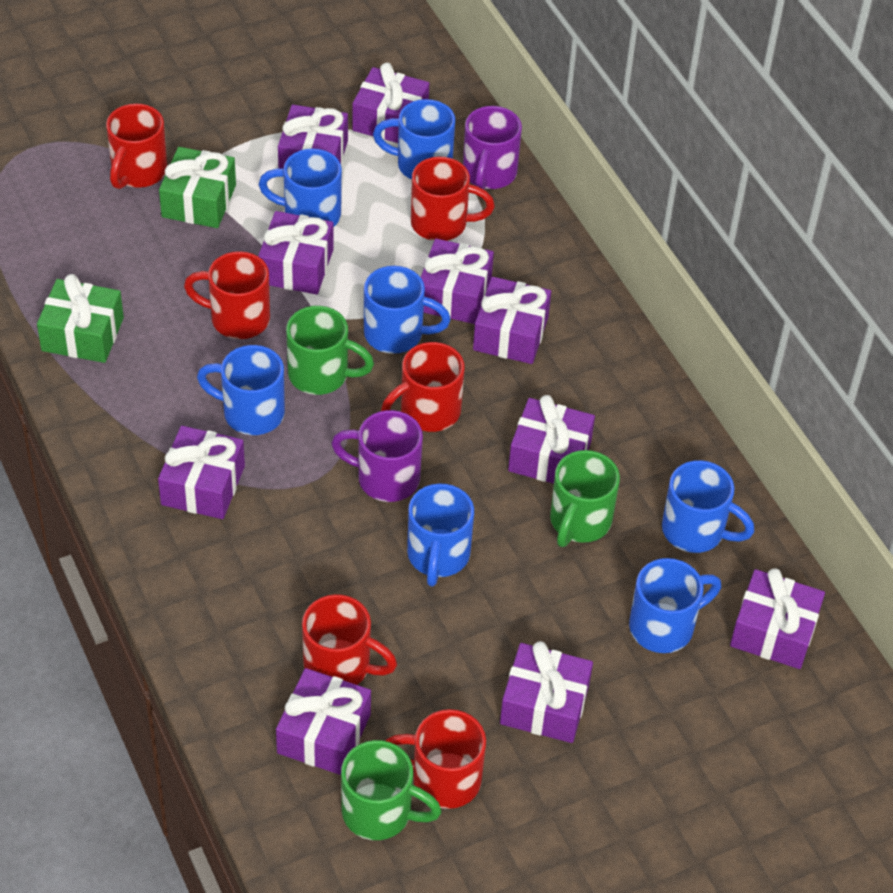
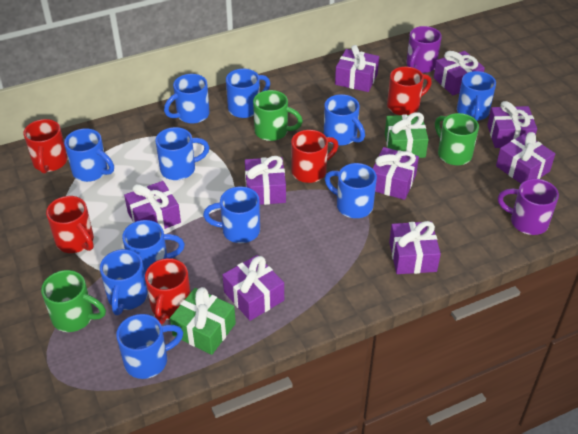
blue mug: [197,345,285,435] [258,149,342,226] [364,266,451,354] [373,99,455,179] [407,484,474,587] [629,558,721,653] [662,460,755,553] = 7 -> [64,128,114,182] [100,249,148,315] [116,314,183,379] [122,220,185,273] [155,127,210,180] [164,74,210,124] [203,186,260,243] [226,69,270,118] [324,94,365,146] [325,163,377,218] [457,71,496,121] = 11
purple gift: [158,426,245,519] [258,211,334,295] [276,668,371,775] [278,105,348,168] [352,62,429,143] [421,239,494,324] [473,277,551,364] [500,641,593,743] [508,395,595,484] [730,568,825,669] = 10 -> [124,181,181,230] [223,255,284,321] [245,156,286,205] [335,45,379,92] [372,147,419,200] [389,221,441,274] [434,51,485,95] [487,101,537,148] [496,132,555,184] = 9
red mug: [106,104,167,189] [184,251,270,339] [302,594,397,685] [381,342,465,432] [386,709,486,809] [411,157,495,241] = 6 -> [24,119,68,174] [46,196,94,253] [145,258,191,325] [291,130,338,183] [387,67,432,115] = 5

